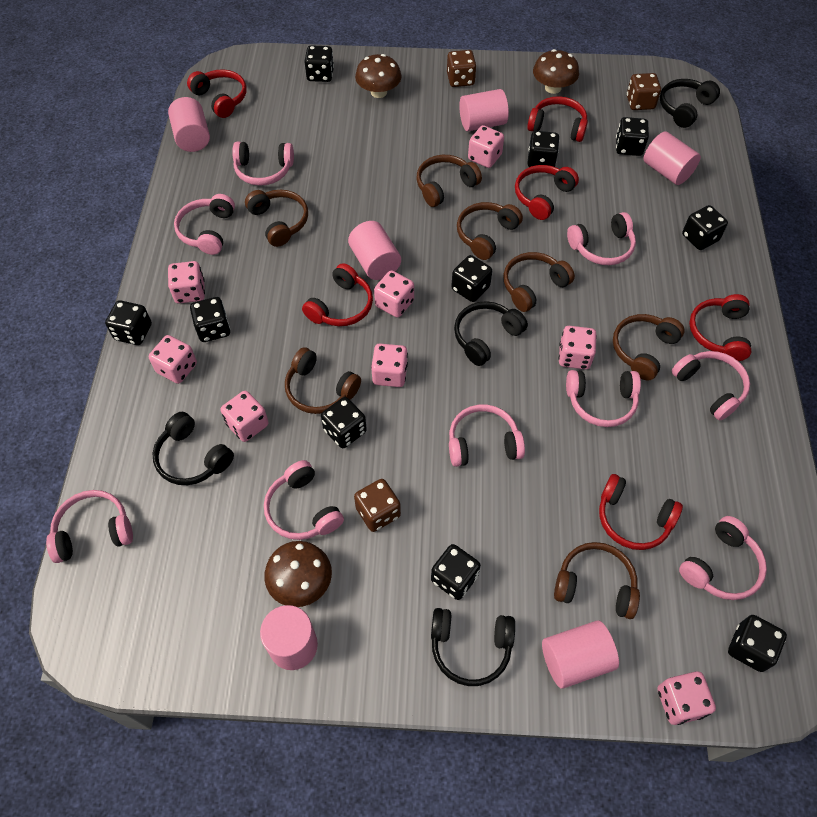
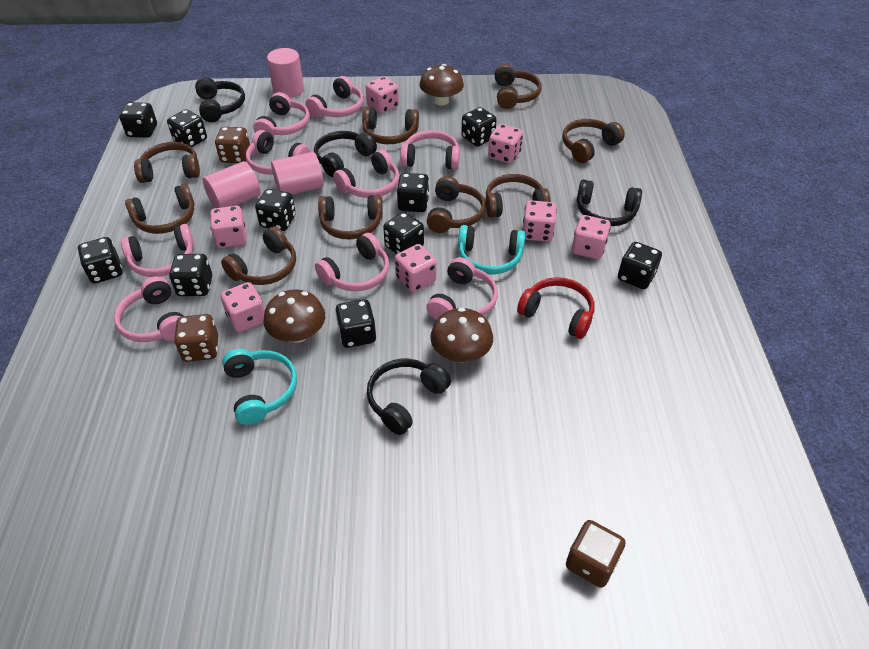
brown headphones: [245,190,308,247] [285,347,361,414] [416,155,482,207] [457,202,523,260] [503,252,575,312] [554,542,640,619] [613,314,685,381] = 7 -> [125,184,194,234] [134,142,200,183] [221,226,296,285] [318,195,383,240] [362,107,419,144] [427,176,486,233] [486,174,551,218] [495,64,542,109] [562,119,625,163] = 9
pink cylinder: [168,97,210,152] [260,605,318,670] [348,221,401,280] [459,89,509,131] [542,620,619,689] [644,131,701,185] = 6 -> [203,161,261,208] [267,48,304,98] [271,152,324,195] = 3
pink dice: [149,335,197,384] [168,261,205,304] [220,391,269,442] [371,344,408,387] [374,270,414,318] [468,125,504,168] [558,326,597,370] [657,671,716,725] = 8 -> [210,206,247,248] [221,282,265,333] [366,76,399,114] [395,244,437,292] [488,124,523,164] [522,200,557,242] [572,215,611,259] = 7
red headphones: [187,69,247,118] [302,263,373,326] [515,165,579,220] [527,96,588,142] [599,474,683,550] [689,294,751,361] = 6 -> [517,277,595,339] = 1
turquoise headphones: none = 0 -> [222,349,297,425] [458,225,525,274] = 2

